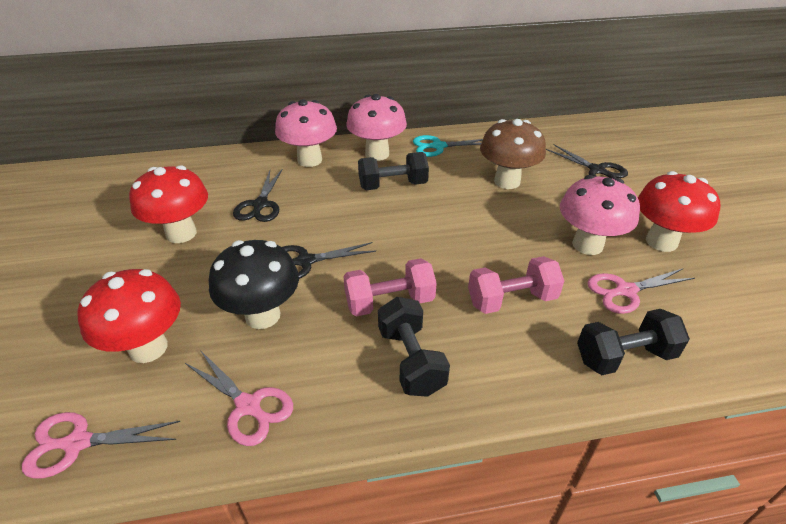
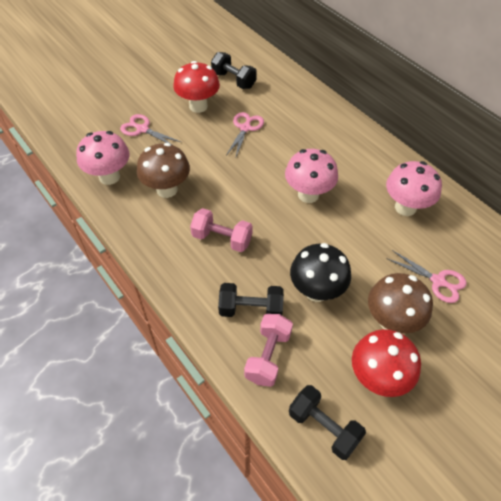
black scissors: [233,170,282,222] [282,242,376,279] [546,144,628,179] = 3 -> none = 0
brown mushroom: [480,119,546,189] = 1 -> [137,143,190,198] [368,273,433,333] = 2
red mushroom: [77,269,181,363] [129,165,208,243] [638,171,720,252] = 3 -> [173,61,220,113] [352,329,421,397] = 2
turquoise scissors: [413,135,483,157] = 1 -> none = 0

